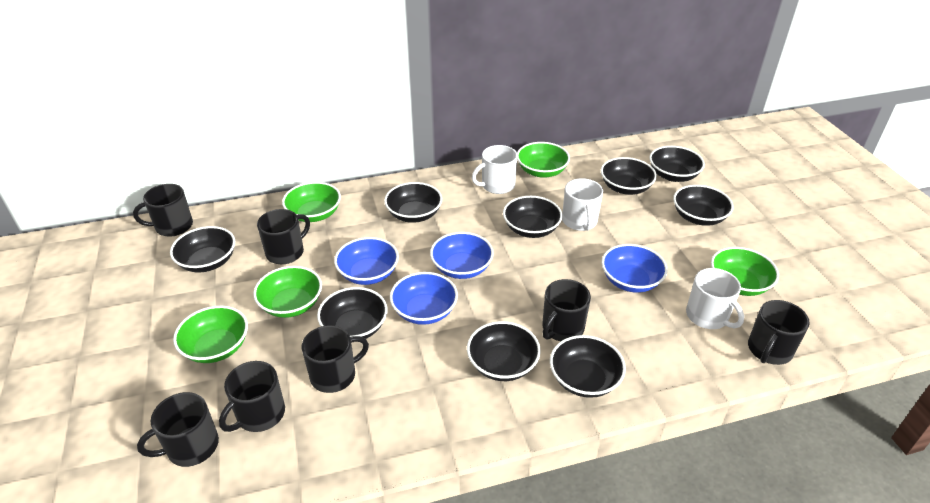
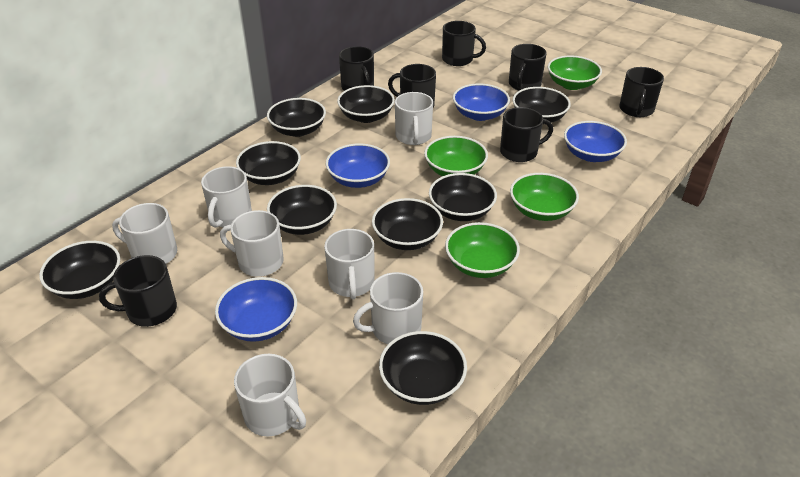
green bowl: [173,306,248,363] [253,266,322,318] [282,182,341,222] [517,142,570,178] [711,247,779,296] = 5 -> [424,136,488,176] [445,222,520,278] [510,173,579,221] [548,56,602,90] = 4
white mug: [472,145,517,194] [562,178,603,231] [686,268,744,329] = 3 -> [112,203,177,264] [201,166,252,228] [220,210,284,277] [234,354,306,437] [324,229,375,299] [353,272,423,344] [395,92,433,145] = 7

